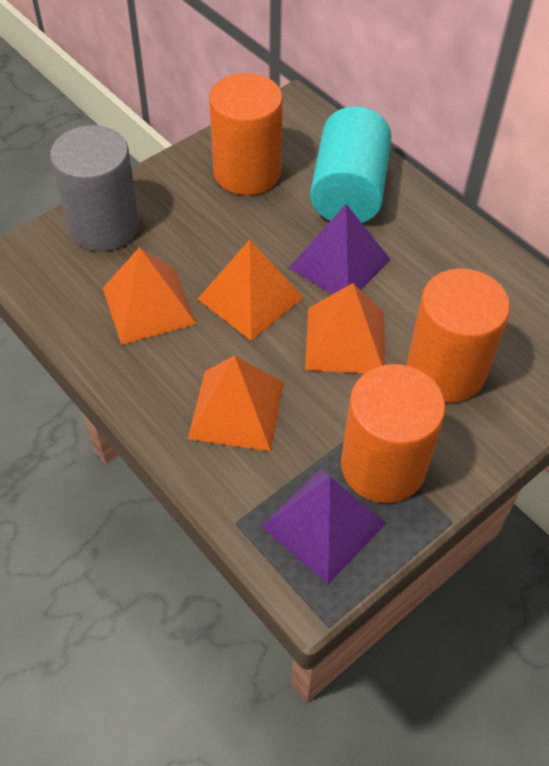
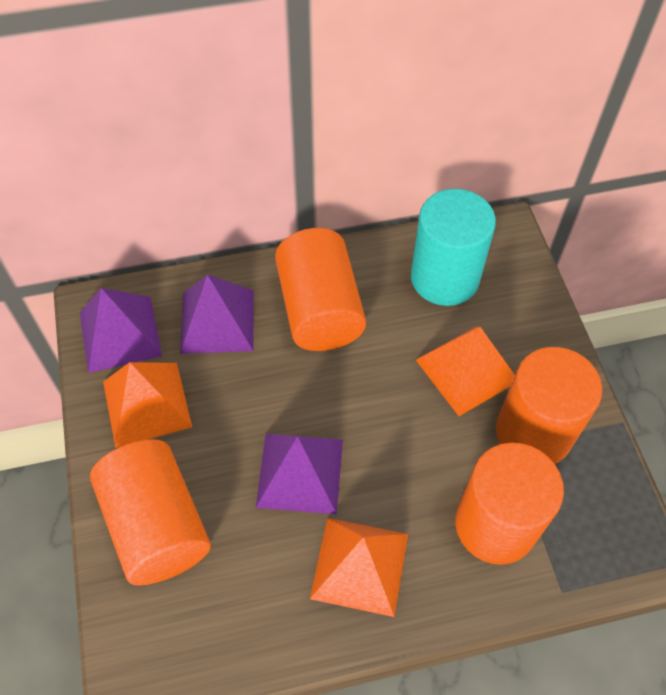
grey cylinder: [50,125,140,251] = 1 -> none = 0
orange cylinder: [209,73,283,195] [341,364,445,503] [407,268,510,402] = 3 -> [90,439,211,585] [275,228,366,351] [455,443,564,565] [496,347,602,464] = 4
orange pyramid: [103,247,196,345] [188,355,284,451] [198,240,304,341] [305,283,385,373] = 4 -> [103,362,192,448] [310,518,408,617] [416,327,515,416] = 3
purple pyramid: [261,470,386,584] [289,204,390,294] = 2 -> [80,288,162,373] [180,275,254,354] [256,434,343,514] = 3

